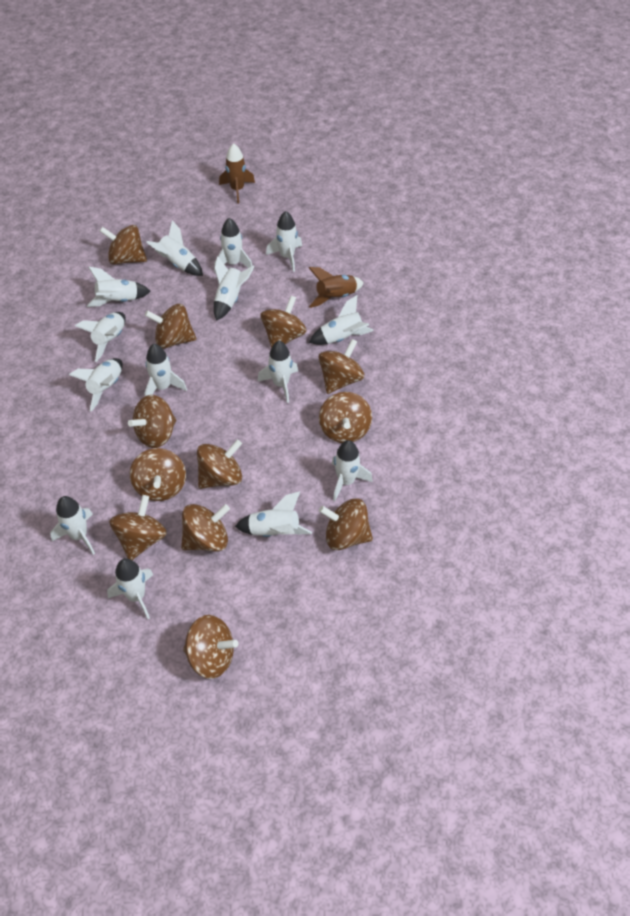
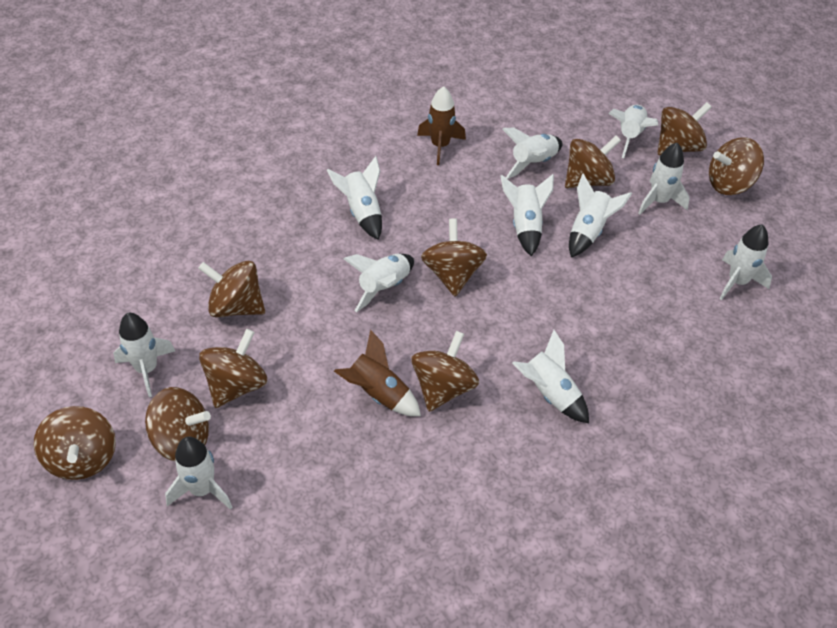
brown spinning top: [100,225,147,265] [109,495,167,560] [128,395,176,448] [130,448,186,501] [145,304,196,349] [181,504,230,552] [183,615,238,679] [197,439,242,489] [261,296,307,348] [318,339,364,394] [319,392,372,443] [319,499,373,550] = 12 -> [34,406,116,480] [145,387,211,462] [198,261,265,317] [199,329,267,408] [411,331,479,412] [421,218,487,297] [565,136,621,188] [657,102,712,155] [709,137,764,195] = 9
white rocket: [50,496,95,555] [69,358,123,412] [75,312,126,362] [87,267,151,307] [107,558,154,619] [145,344,187,396] [146,220,203,276] [214,218,252,273] [214,256,255,321] [235,491,312,537] [257,341,298,403] [266,211,302,272] [309,295,374,345] [332,440,373,501] = 14 -> [113,313,175,397] [165,437,232,510] [327,156,382,240] [343,254,414,312] [501,174,554,256] [502,128,562,179] [512,330,589,423] [569,173,632,257] [608,105,658,158] [638,143,690,215] [719,224,772,300] = 11

